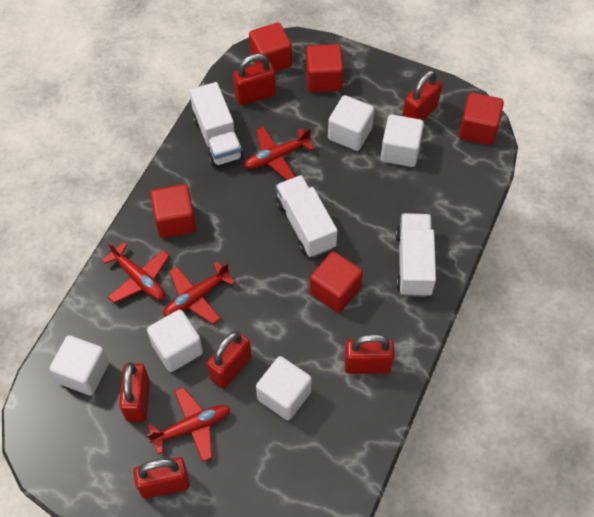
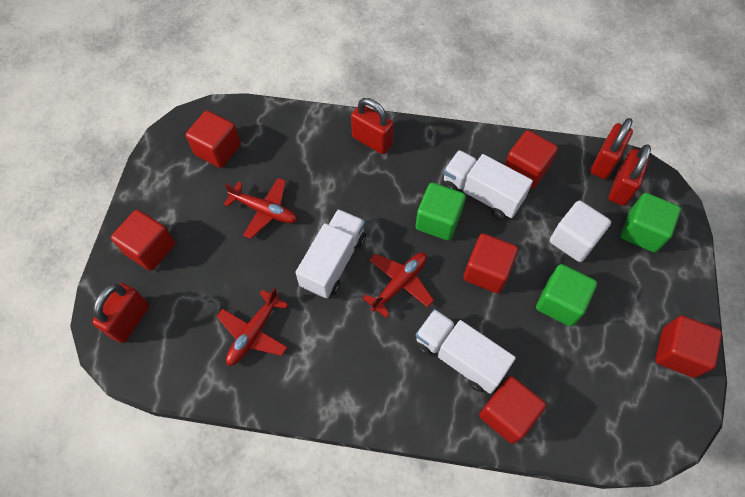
green cube: none = 0 -> [416,183,466,241] [536,264,597,326] [620,193,681,252] = 3
red cube: [151,184,196,238] [249,23,292,72] [306,44,343,92] [310,251,363,313] [459,92,504,145] = 5 -> [111,210,175,271] [186,111,241,168] [463,233,518,293] [479,376,546,444] [505,130,558,189] [655,316,722,378] = 6
red padlock: [119,362,150,422] [133,457,190,499] [206,331,252,389] [233,53,276,105] [344,334,394,374] [402,70,442,120] = 6 -> [92,283,149,343] [351,98,394,154] [590,118,633,179] [609,144,651,206] = 4
red plane: [102,242,169,303] [147,387,230,462] [163,262,235,324] [244,127,314,180] = 4 -> [217,288,288,366] [224,178,297,239] [363,252,434,318] = 3
white cube: [50,335,109,395] [147,310,203,372] [256,356,312,420] [328,95,375,151] [380,114,424,167] = 5 -> [550,201,611,262] = 1

